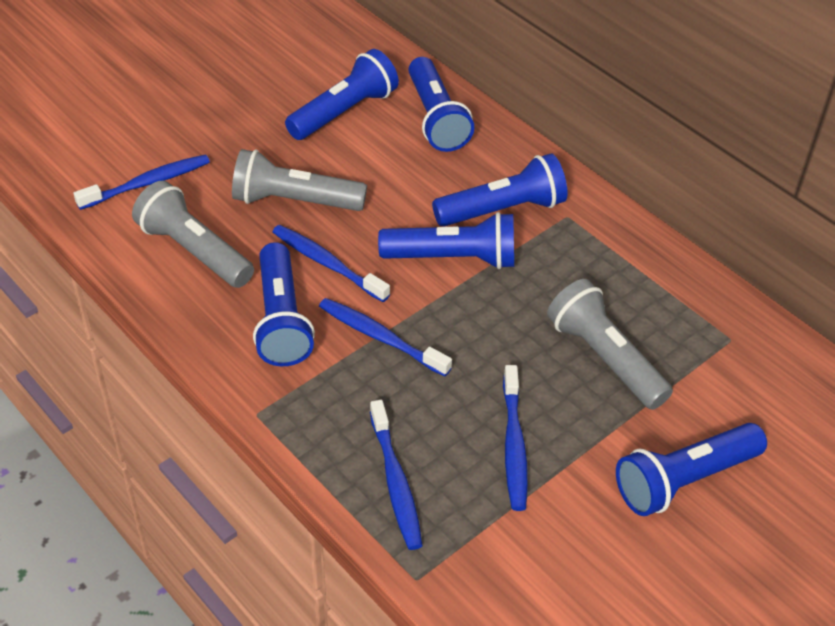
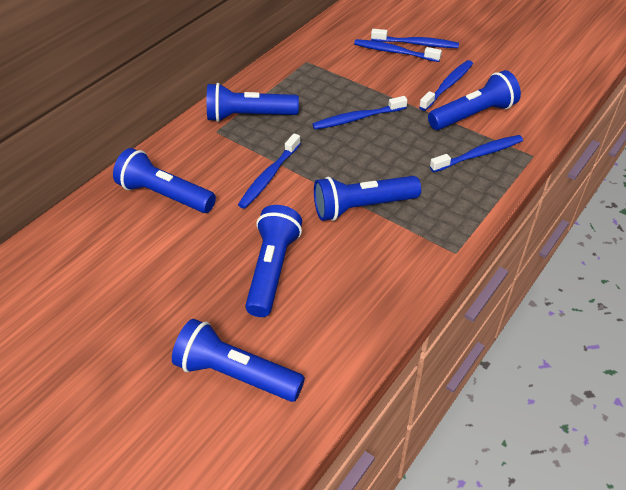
blue toothbrush: [73,154,210,210] [272,225,390,302] [319,298,452,376] [370,400,423,550] [503,365,528,511] = 5 -> [238,133,301,209] [312,96,407,130] [354,39,442,62] [371,29,459,48] [419,60,473,111] [430,135,523,172] = 6
grey flashlight: [132,181,254,288] [232,149,367,211] [547,279,673,410] = 3 -> none = 0

